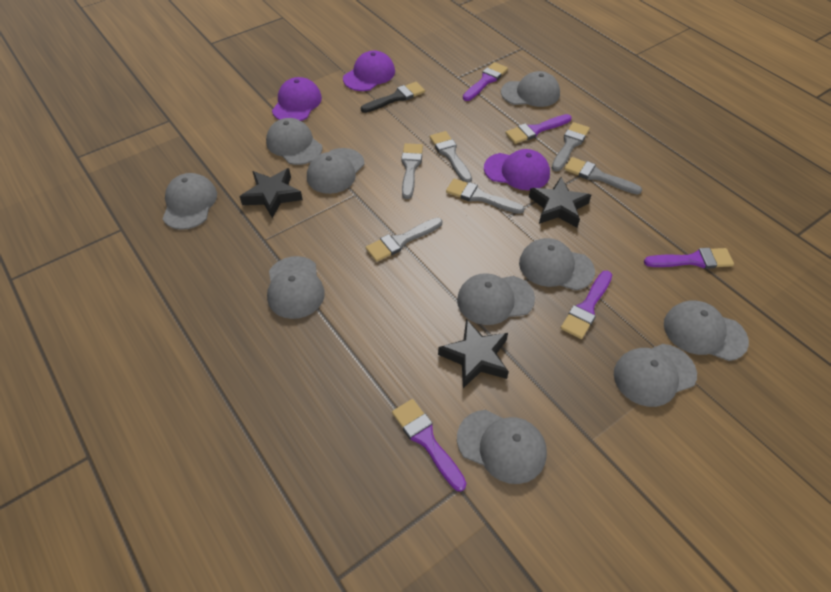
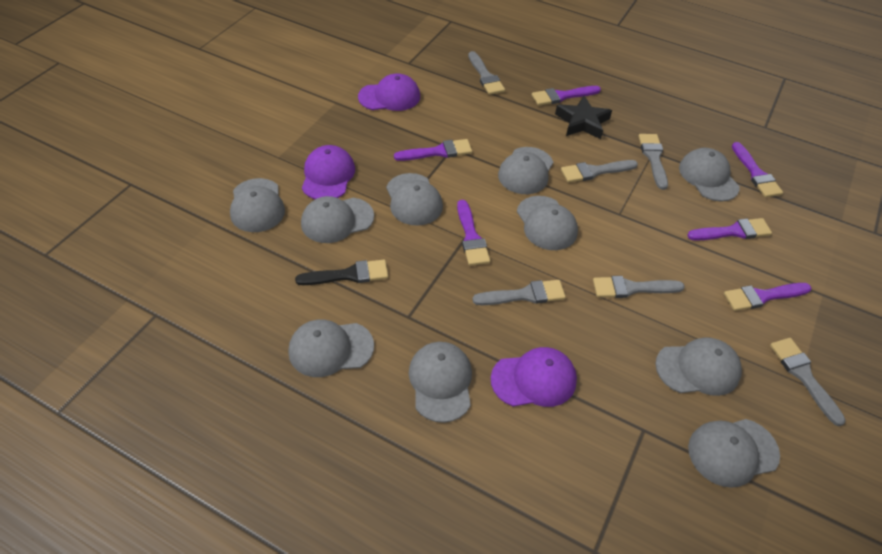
black star: [240,168,303,218] [438,319,509,388] [529,177,591,228] = 3 -> [555,96,612,139] = 1
purple brush: [392,399,466,491] [463,62,508,101] [505,114,572,144] [561,271,612,339] [644,248,734,269] = 5 -> [394,139,472,161] [457,200,490,266] [532,86,601,106] [687,218,772,241] [724,283,811,311] [732,142,783,198] = 6

